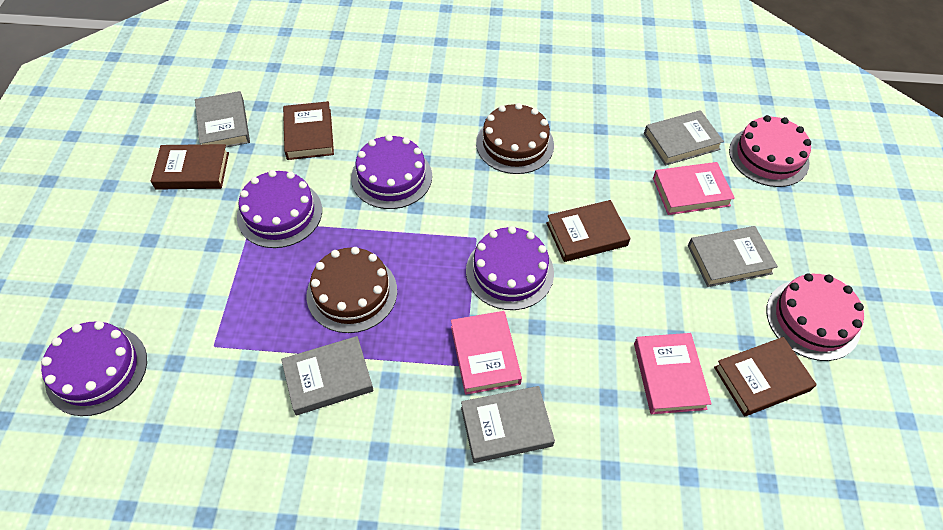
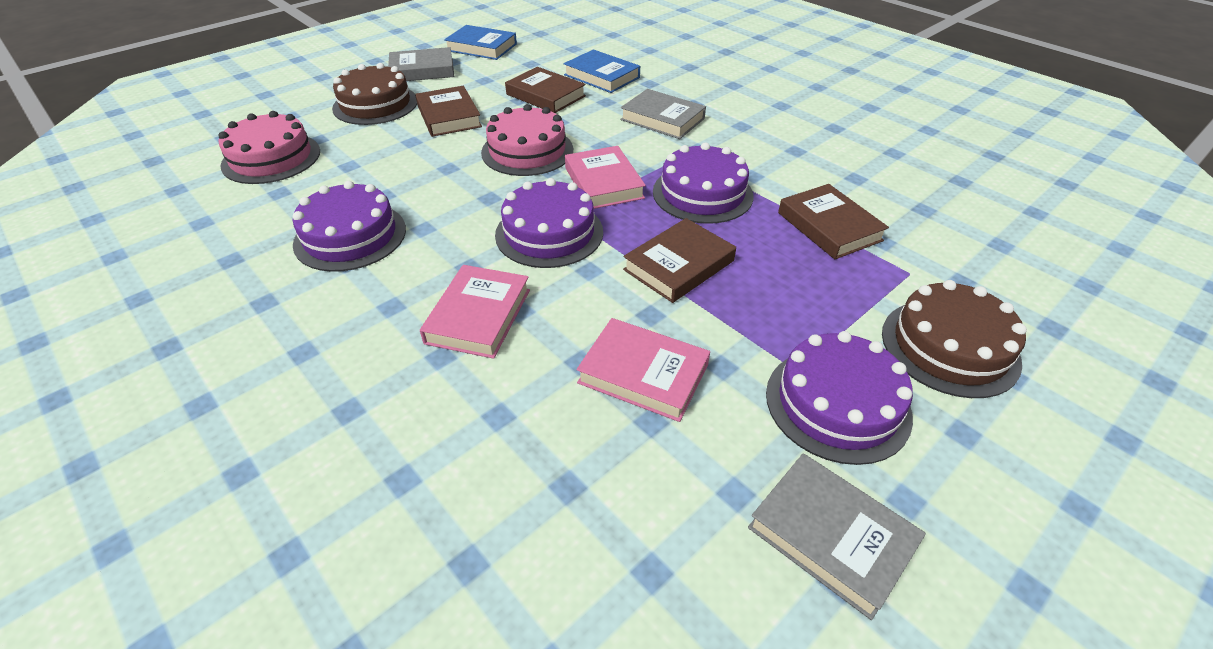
blue book: none = 0 -> [444,25,517,60] [564,49,640,93] = 2
grey book: [195,91,250,148] [281,336,374,415] [461,386,555,463] [644,110,724,166] [688,226,778,287] = 5 -> [388,47,454,81] [620,89,706,139] [748,453,926,620] = 3

